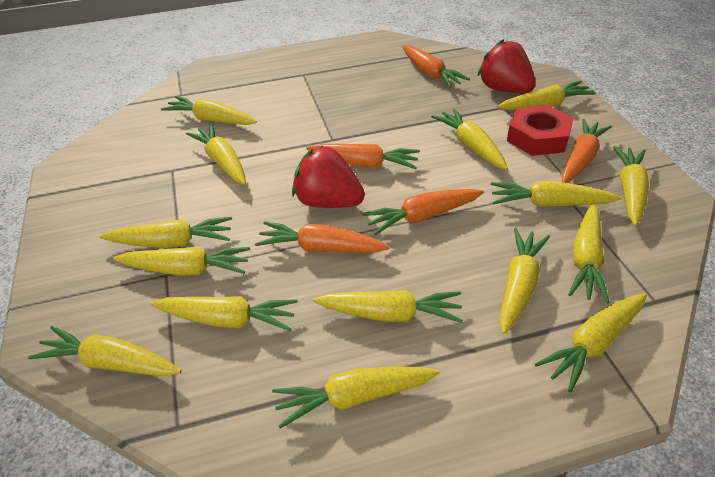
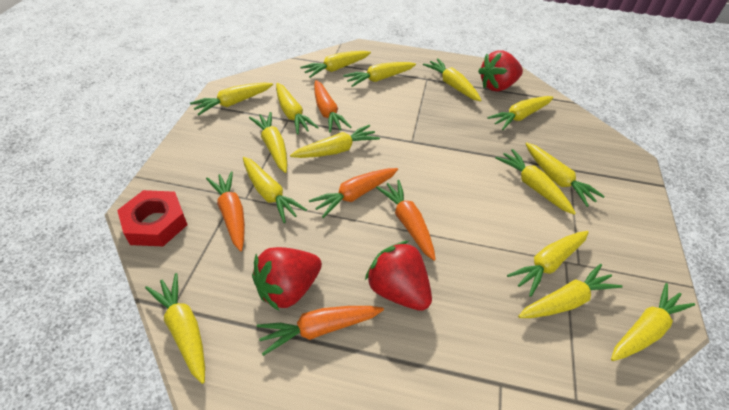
red strawberry: [292,146,365,208] [478,39,535,94] = 2 -> [252,247,322,311] [365,241,432,311] [478,50,523,91] = 3

